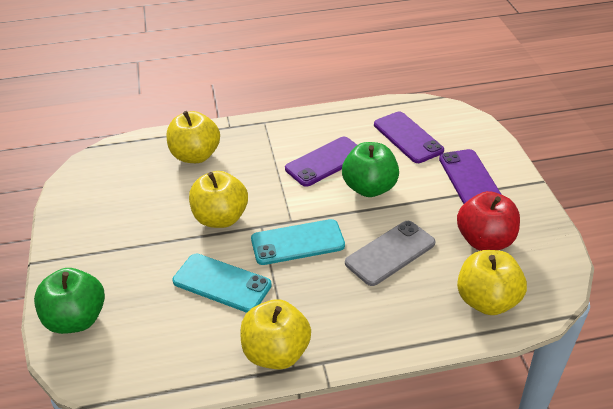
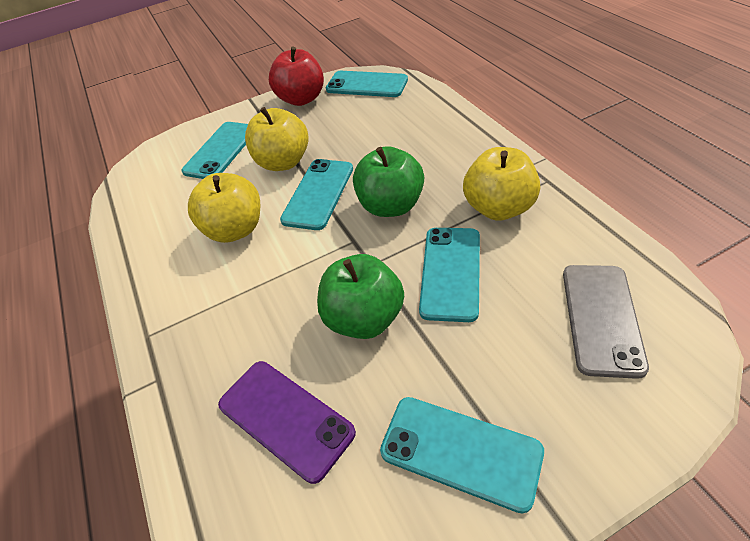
purple phone: [285,137,357,187] [374,112,444,163] [439,149,502,204] = 3 -> [218,361,356,484] = 1
turquoise phone: [173,254,272,313] [251,219,345,265] = 2 -> [182,122,248,179] [280,159,353,230] [326,71,408,97] [380,397,544,514] [419,228,480,322] = 5
yellow apple: [167,111,220,163] [189,171,248,228] [241,299,311,369] [457,250,527,315] = 4 -> [188,173,260,243] [245,107,309,171] [463,147,540,221] = 3

